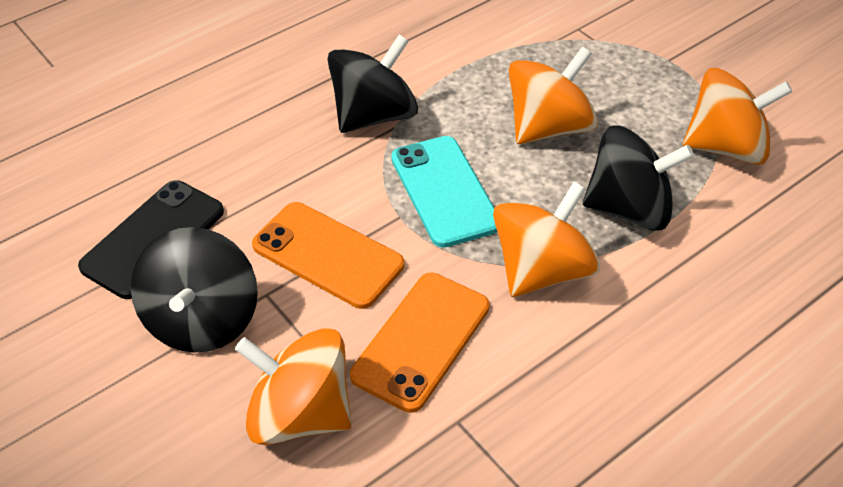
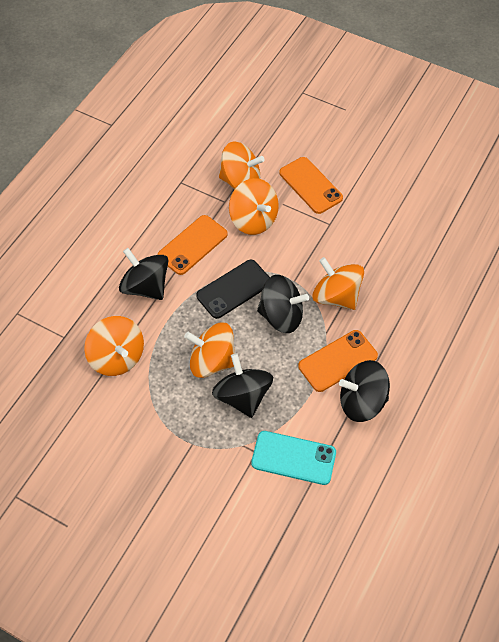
black spinning top: [131,227,258,353] [327,34,418,133] [583,125,694,231] = 3 -> [119,248,168,300] [212,353,273,418] [257,275,309,333] [339,360,390,422] = 4
orange phone: [252,202,404,309] [350,273,489,413] = 2 -> [158,215,228,275] [279,157,343,214] [298,330,378,392] = 3
orange spinning top: [235,328,352,445] [493,182,600,297] [509,46,598,144] [683,68,792,165] = 4 -> [84,316,144,376] [184,323,235,378] [219,141,265,189] [229,178,279,235] [312,257,364,310] = 5

